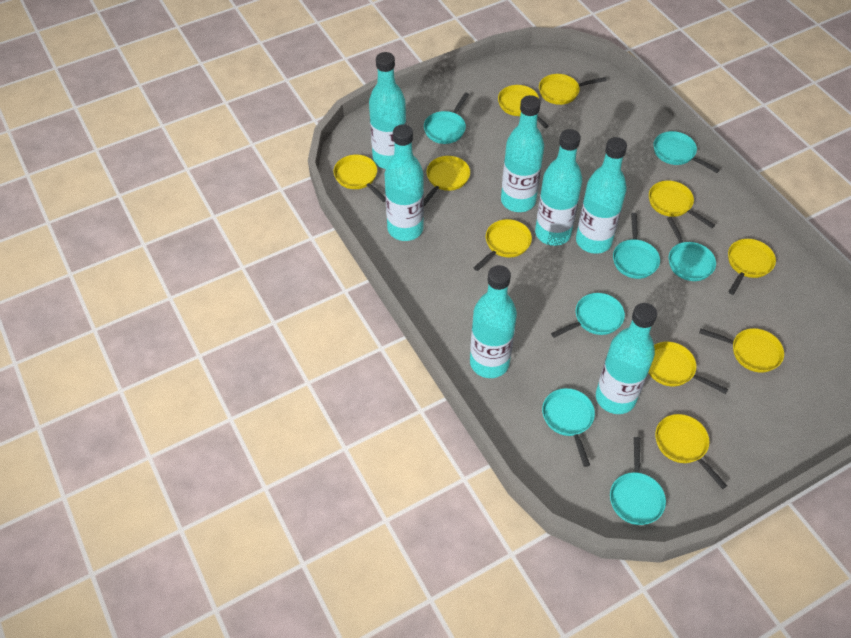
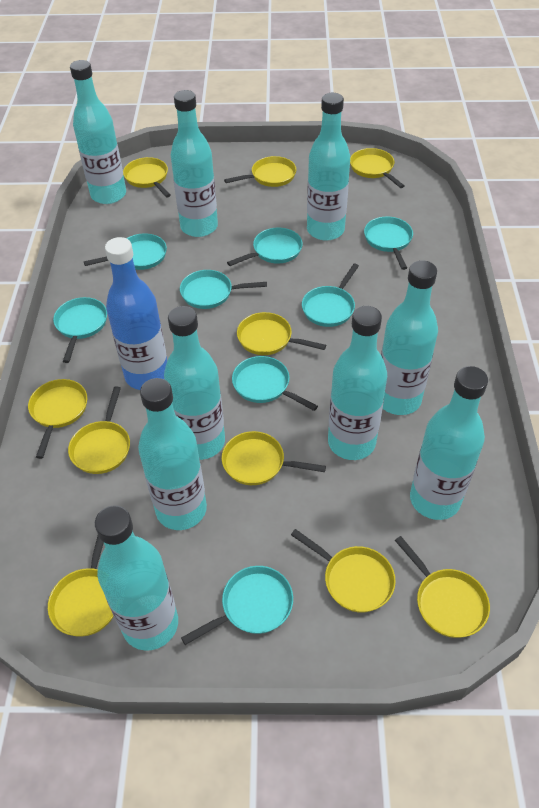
blue bottle: none = 0 -> [105,237,167,390] = 1
turquoise bottle: [369,52,406,169] [385,124,424,241] [470,265,517,378] [501,95,544,212] [535,129,582,246] [576,137,627,254] [596,303,657,414] = 7 -> [70,60,126,204] [95,505,178,651] [138,378,207,530] [164,306,225,460] [170,90,218,237] [307,93,350,241] [328,306,387,460] [381,260,438,415] [410,366,488,520] = 9
turquoise pan: [424,92,469,144] [542,388,595,467] [551,293,625,338] [610,437,666,525] [613,213,660,279] [653,131,720,173] [667,217,716,281] = 7 -> [53,297,107,363] [84,234,167,270] [180,270,267,309] [181,566,293,645] [227,228,303,266] [232,356,318,411] [302,263,359,327] [364,217,413,270] = 8

